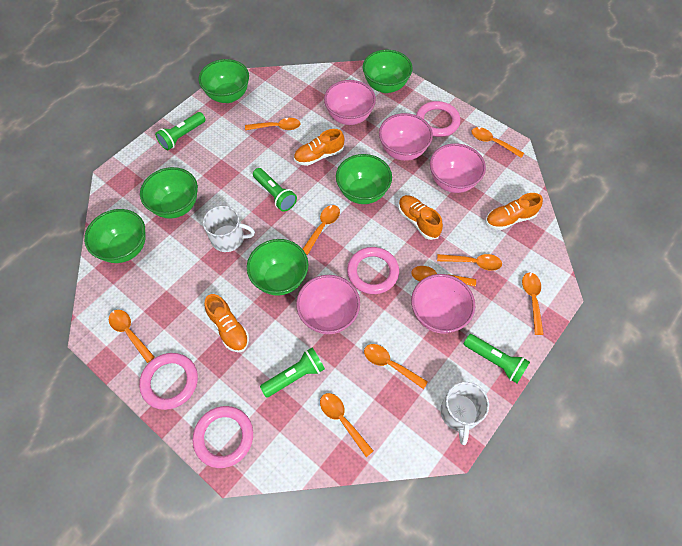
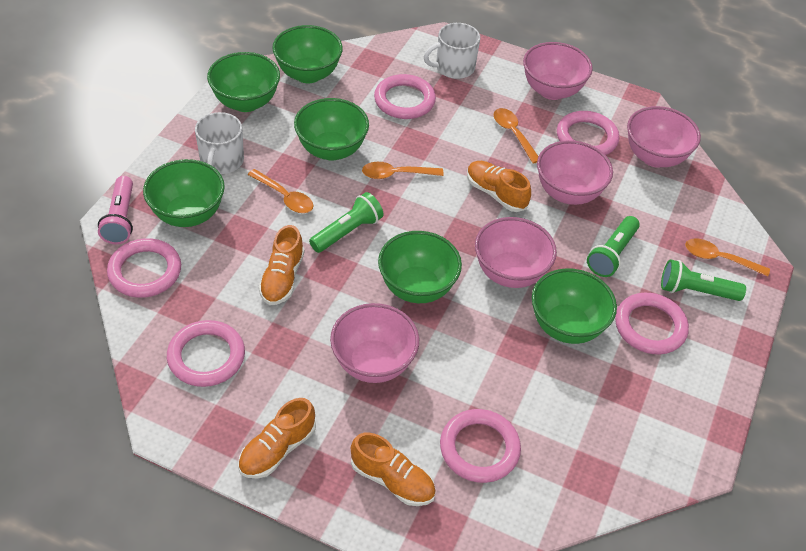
green flashlight: [155,112,206,150] [253,168,297,212] [260,348,325,398] [464,334,530,383] = 4 -> [309,192,383,253] [587,216,640,277] [661,259,746,301] = 3
orange spoon: [109,310,155,363] [245,118,301,130] [303,205,340,255] [320,393,373,457] [364,344,428,389] [411,266,476,287] [437,254,502,271] [471,127,524,158] [522,272,544,335] = 9 -> [248,169,314,213] [362,162,444,179] [494,108,539,163] [685,238,770,276] = 4
pink flashlight: none = 0 -> [98,176,133,244] = 1
pink ring: [139,353,198,410] [193,406,253,468] [347,247,399,294] [416,101,461,137] = 4 -> [107,238,181,298] [167,320,245,387] [374,74,436,119] [440,409,521,483] [557,111,619,155] [615,293,689,354] = 6

